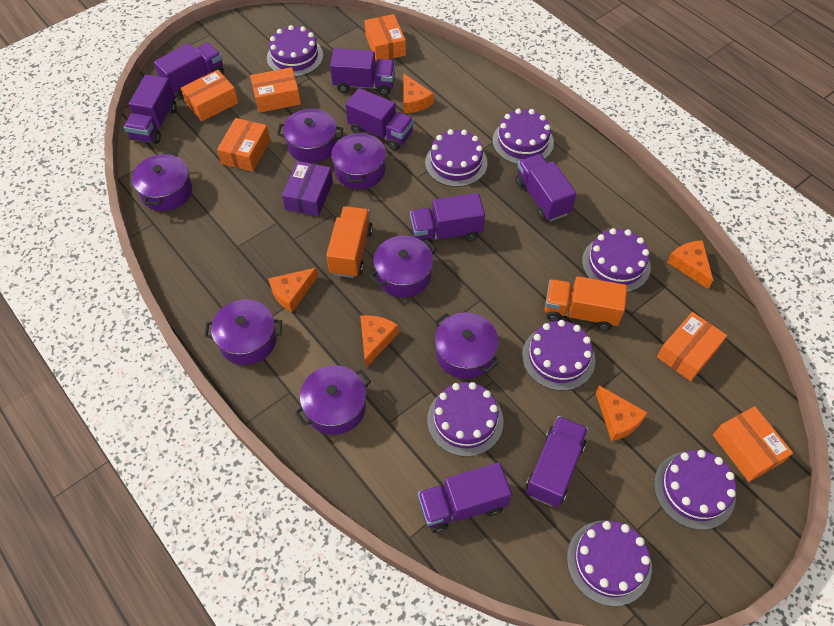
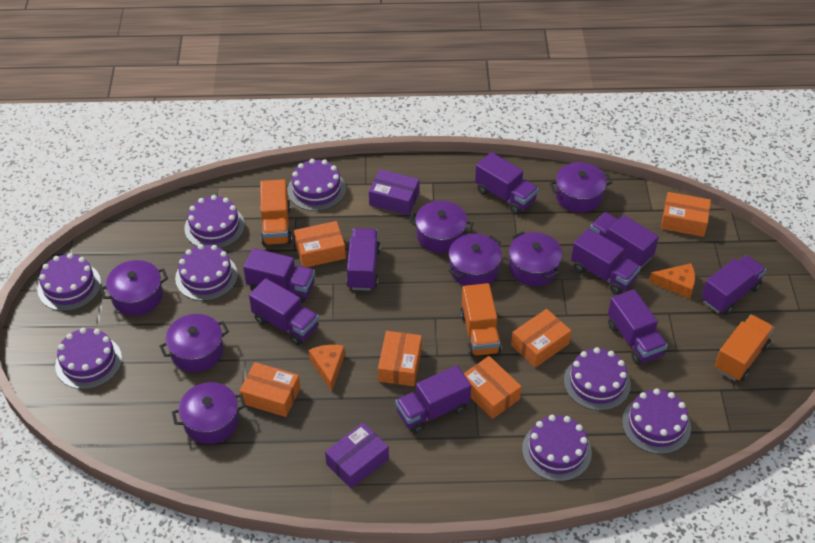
orange cheese: [268,268,318,312] [360,315,399,367] [404,74,434,113] [596,386,648,441] [667,240,713,289] = 5 -> [309,345,345,391] [649,263,695,299] = 2
orange truck: [326,206,373,278] [545,276,627,331] = 2 -> [260,179,292,246] [460,283,501,357] [715,315,774,381] = 3
purple box: [282,161,333,216] = 1 -> [325,423,389,489] [369,169,420,215] = 2
purple truck: [124,75,177,144] [154,43,224,97] [330,48,395,96] [345,88,414,151] [410,193,485,247] [418,462,512,533] [516,154,576,221] [526,416,588,507] = 8 -> [243,248,315,304] [249,278,319,346] [346,228,381,291] [395,365,471,434] [475,152,539,215] [571,228,641,295] [590,212,659,268] [608,289,668,365] [702,255,766,315] = 9

